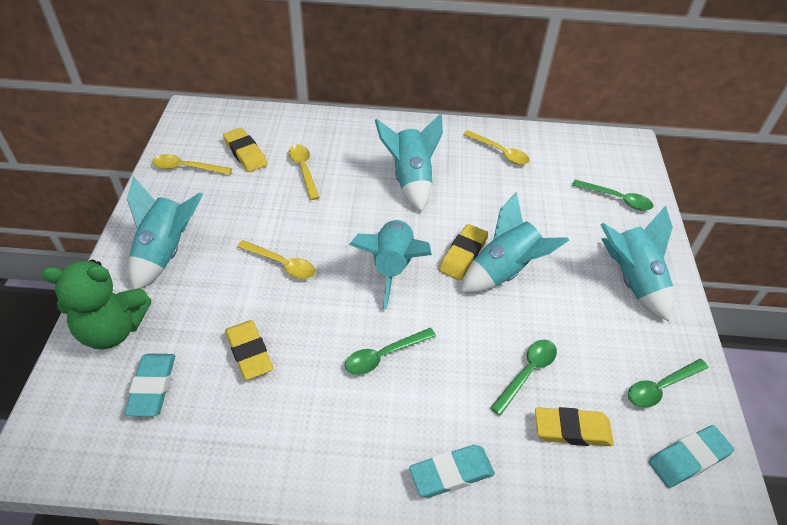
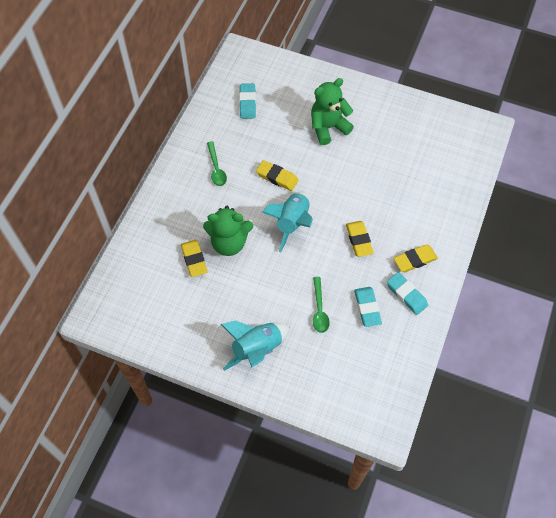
green spoon: [345,328,436,375] [490,340,557,416] [572,179,653,211] [628,359,709,408] = 4 -> [207,141,227,186] [313,277,330,333] = 2
green teddy bear: [41,260,151,349] = 1 -> [203,206,253,256] [311,78,354,145] = 2
turquoise rocket: [127,177,203,289] [349,220,432,309] [375,113,443,212] [461,192,569,293] [600,205,674,321] = 5 -> [220,320,289,371] [262,191,313,252] = 2
yellow spoon: [152,154,232,175] [237,240,316,279] [289,145,320,200] [463,130,530,165] = 4 -> none = 0

